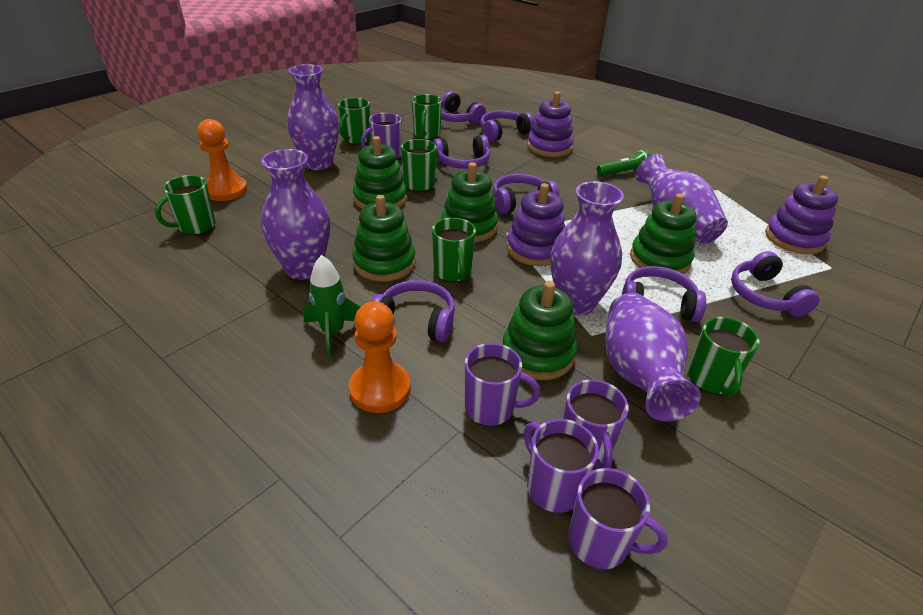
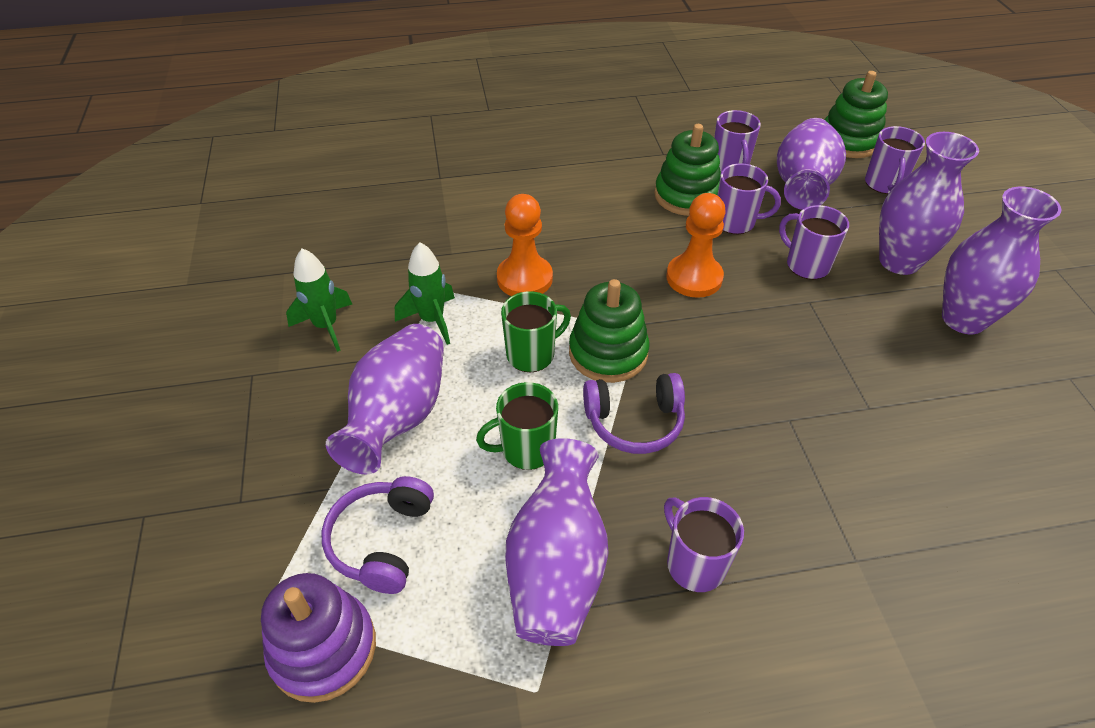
green flashlight: [597,150,651,176] = 1 -> none = 0
green mug: [155,175,216,235] [338,98,371,144] [401,139,439,192] [412,94,442,140] [432,218,476,282] [688,317,759,397] = 6 -> [476,382,558,470] [501,291,571,372] = 2
green rocket: [303,255,361,358] = 1 -> [286,249,352,352] [395,242,455,345] = 2
green stacking toy: [352,195,415,281] [353,136,407,209] [442,162,498,242] [503,281,577,380] [630,193,697,274] = 5 -> [569,279,649,383] [654,124,721,216] [824,71,888,158] = 3
purple headphones: [371,280,455,342] [433,135,490,169] [441,91,486,124] [480,110,535,141] [493,174,559,214] [622,266,706,322] [731,251,819,317] = 7 -> [321,476,434,594] [583,373,685,454] = 2
purple stacking toy: [506,183,566,266] [527,91,574,157] [765,175,838,254] = 3 -> [261,573,376,703] = 1

